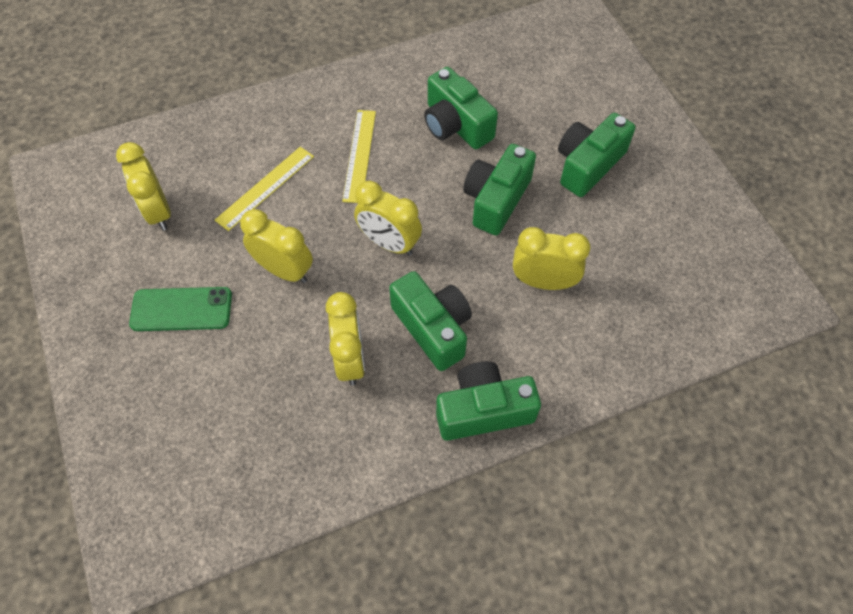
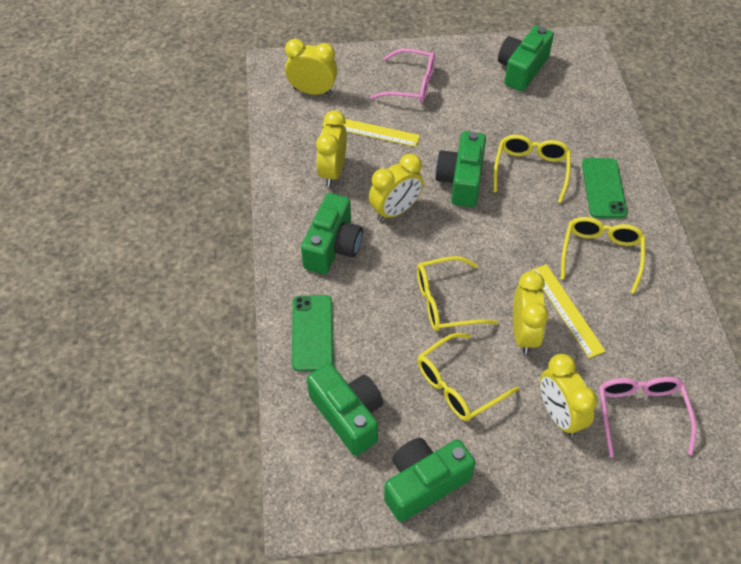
green phone: [129,287,232,331] = 1 -> [292,295,333,371] [582,158,627,218] = 2
pink glasses: none = 0 -> [370,48,435,103] [599,377,696,458] = 2
yellow glasses: none = 0 -> [417,256,498,331] [417,333,519,421] [493,135,571,203] [561,217,645,294] = 4

